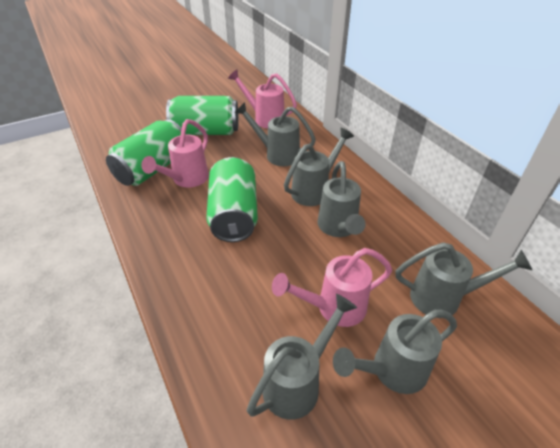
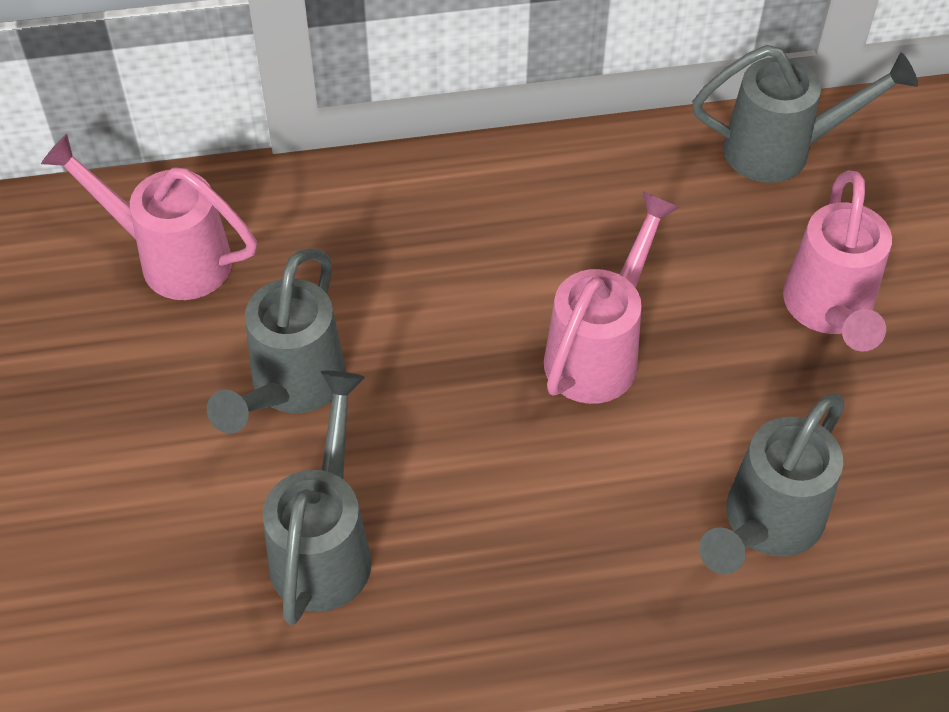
green can: [106,119,182,186] [166,96,239,135] [206,157,258,242] = 3 -> none = 0
grey watering can: [235,102,316,166] [247,294,357,420] [284,128,354,206] [318,161,365,237] [333,310,457,394] [396,242,532,318] = 6 -> [207,248,346,433] [263,371,372,625] [692,45,918,183] [699,393,844,574] = 4

